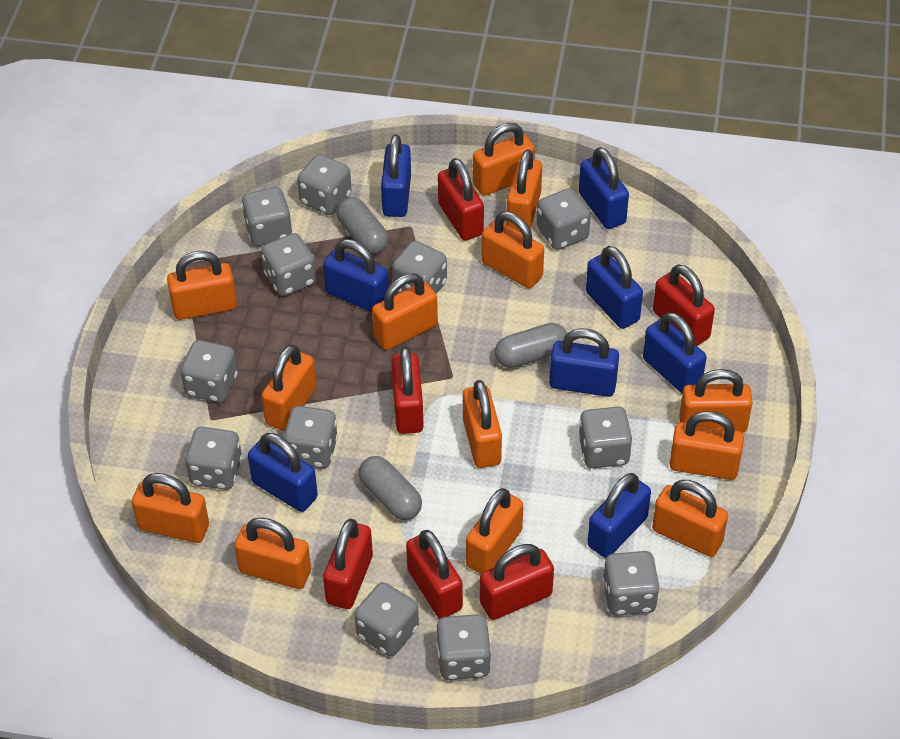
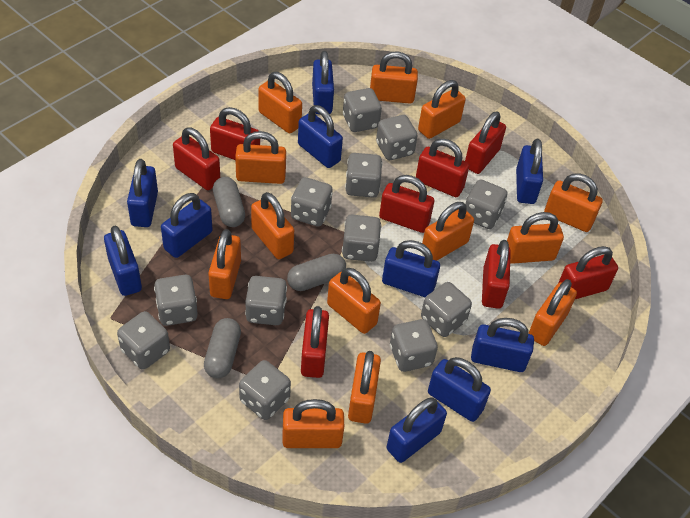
blue padlock: [248,433,318,512] [323,239,389,312] [381,134,411,217] [549,329,619,397] [579,147,629,229] [586,246,643,329] [587,473,651,558] [643,312,707,393] = 8 -> [104,225,142,296] [127,159,158,227] [161,193,213,258] [298,105,343,168] [312,51,334,114] [382,240,440,298] [387,397,447,463] [428,357,491,422] [471,318,534,372] [516,139,543,204] = 10
red padlock: [323,519,373,609] [391,347,424,434] [406,530,463,618] [438,158,484,241] [480,544,554,620] [653,264,715,346] = 6 -> [173,127,220,190] [210,107,260,160] [301,306,329,378] [379,175,434,233] [416,139,469,197] [465,111,506,174] [482,240,511,309] [559,246,618,299] = 8

